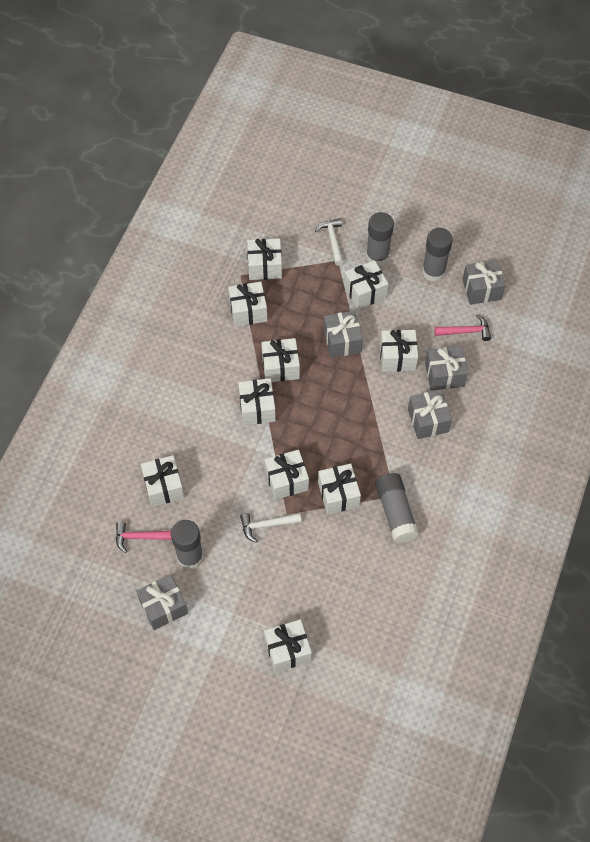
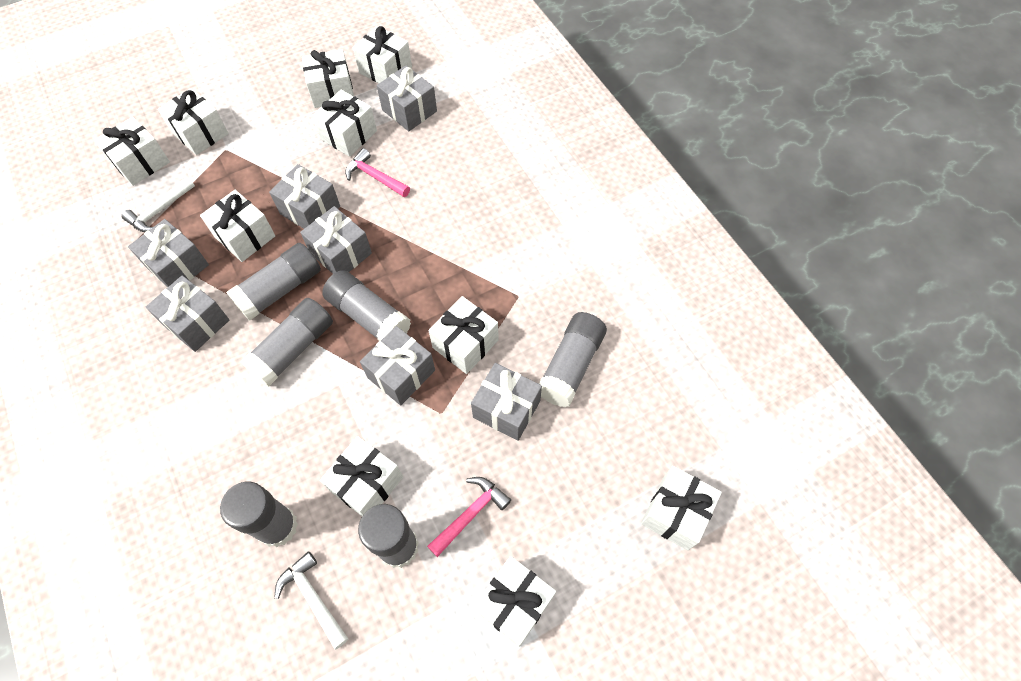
grey gift: [136,574,188,630] [324,310,363,358] [408,390,452,439] [425,346,468,391] [462,260,506,305] = 5 -> [128,219,209,287] [146,275,229,352] [269,164,340,229] [300,206,372,274] [360,326,435,406] [377,65,437,131] [471,363,542,441] = 7
grey glue stick: [171,520,204,569] [366,212,394,266] [375,473,419,543] [422,228,453,282] = 4 -> [220,482,298,547] [226,243,321,321] [240,298,333,387] [322,270,411,341] [358,504,419,568] [539,312,607,408] = 6

